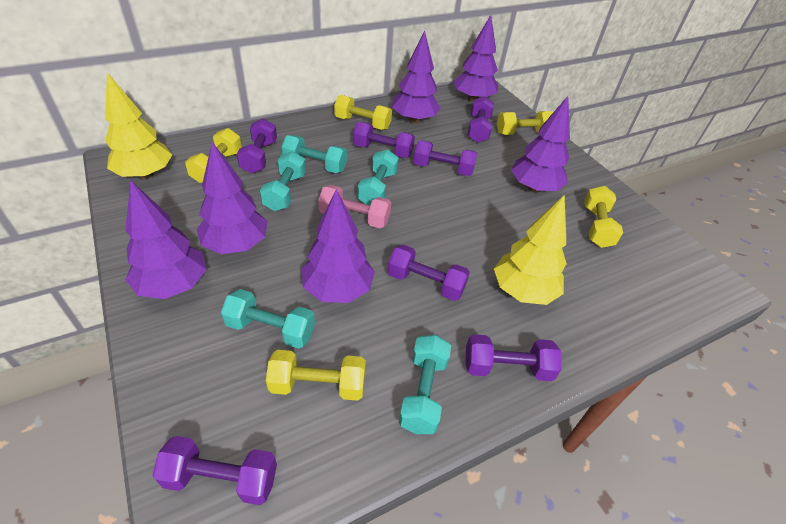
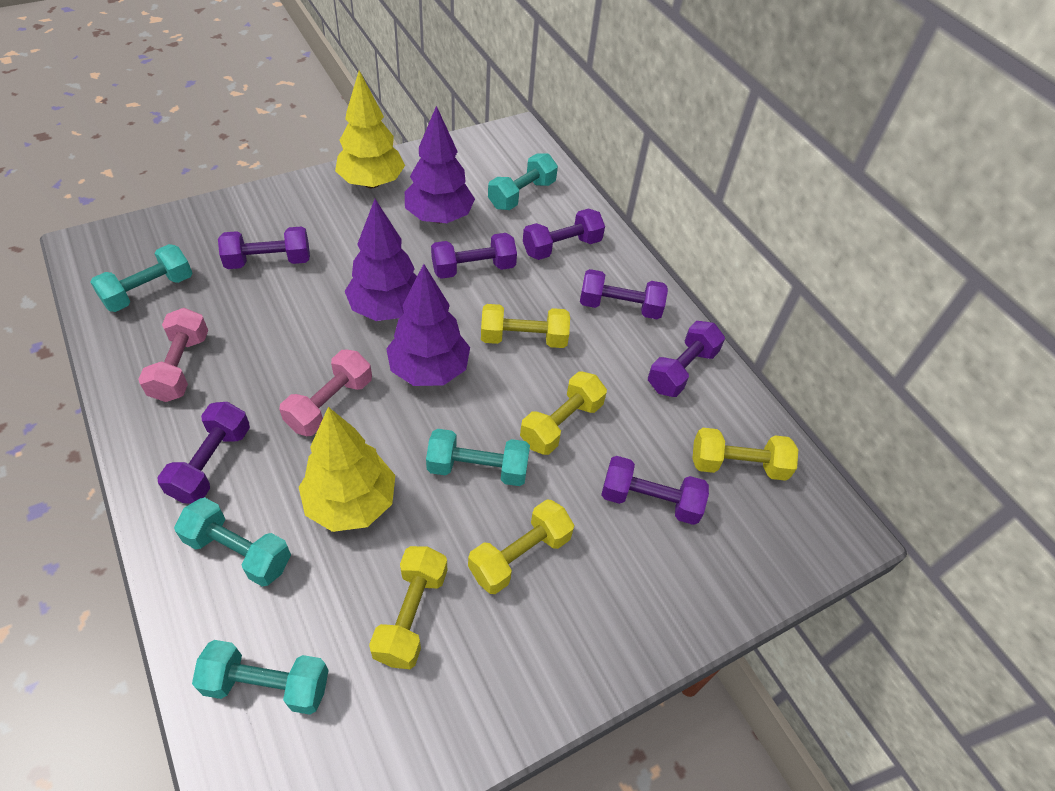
pink dumbbell: [318,185,391,228] = 1 -> [138,308,208,402] [279,350,372,436] = 2
purple tree: [125,180,207,299] [197,142,268,254] [302,189,375,303] [392,31,441,123] [454,15,498,102] [511,96,570,193] = 6 -> [345,199,417,321] [386,264,470,386] [405,106,475,223] = 3

